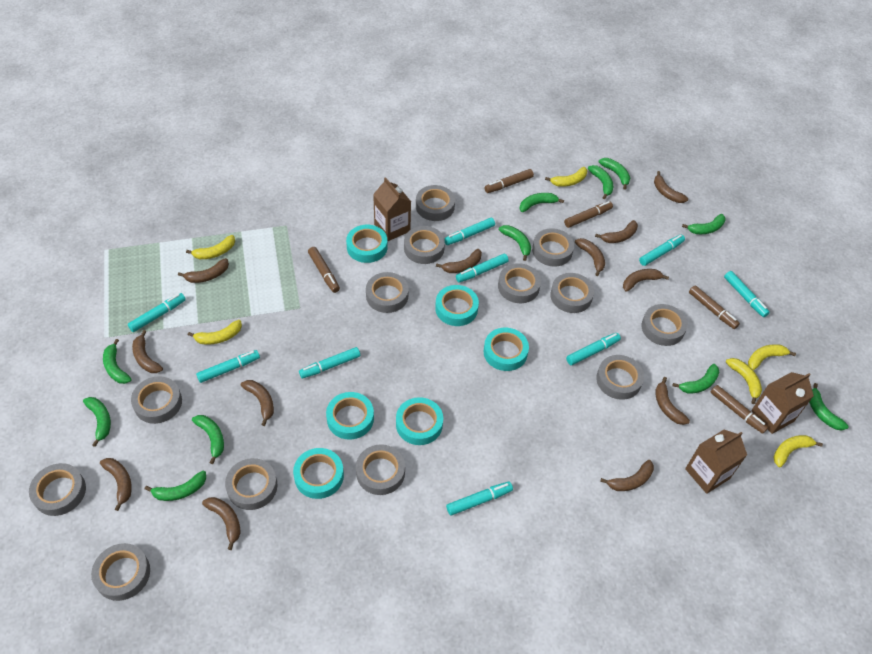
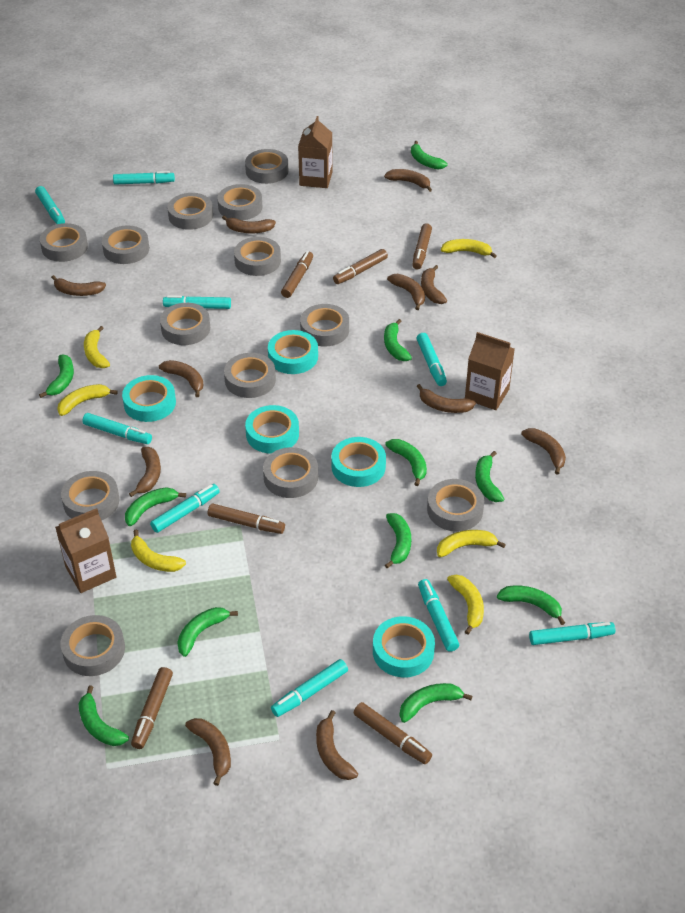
brown banana: [100,458,132,511] [132,330,163,373] [178,258,229,283] [202,497,241,550] [241,380,274,426] [436,249,482,273] [575,238,605,276] [595,220,638,243] [600,460,654,491] [623,269,669,292] [654,171,688,203] [655,377,690,425] = 12 -> [51,275,106,296] [129,447,161,497] [159,360,203,397] [185,718,231,786] [222,216,276,233] [316,710,358,780] [384,169,432,192] [387,274,425,310] [417,384,476,413] [421,265,447,304] [521,428,566,475] = 11
brown marker: [308,247,340,293] [485,169,534,193] [564,201,613,228] [689,285,740,329] [711,385,769,434] = 5 -> [131,667,173,749] [208,503,285,534] [281,251,313,298] [333,249,388,284] [354,702,432,764] [412,223,432,270] = 6
turquoise tape: [293,448,344,499] [326,392,374,440] [346,225,387,263] [396,397,443,445] [435,285,479,326] [483,328,529,371] = 6 -> [122,375,176,422] [245,405,299,454] [268,330,318,374] [331,437,386,487] [373,616,435,677] = 5

